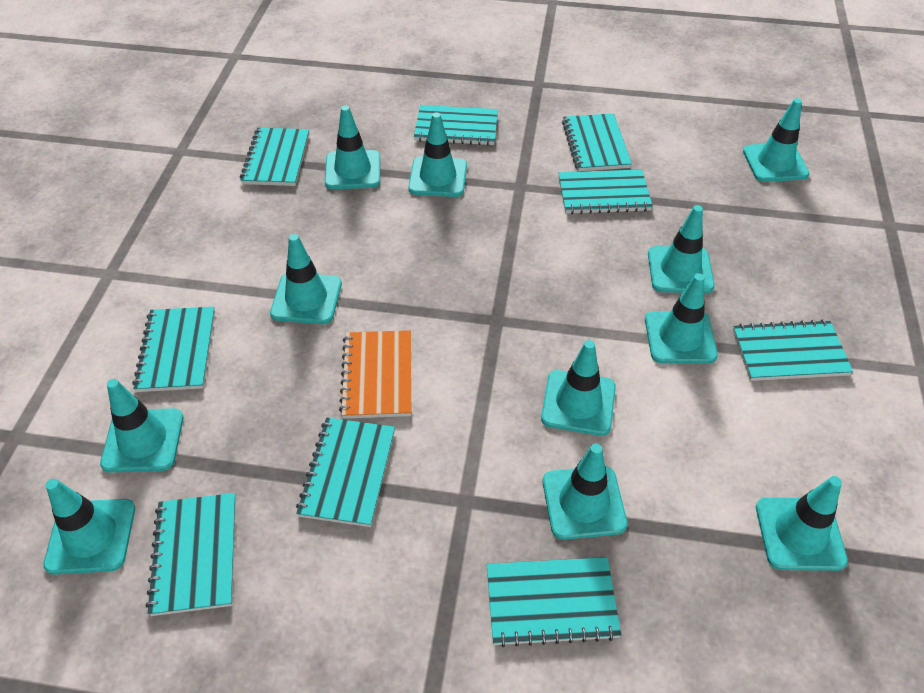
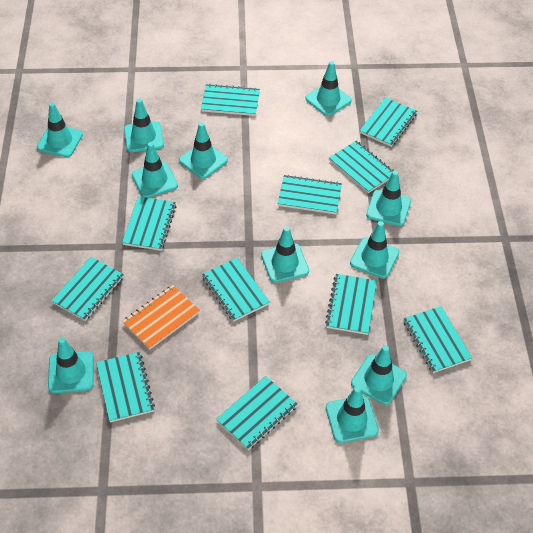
turquoise notebook: [133,307,215,392] [146,493,236,616] [240,128,309,186] [296,418,395,527] [414,105,498,145] [487,557,621,647] [558,169,653,214] [562,113,632,172] [733,319,853,381] = 9 -> [51,257,124,321] [96,352,155,422] [122,196,176,251] [201,84,260,116] [202,258,270,322] [216,376,297,450] [278,175,342,214] [325,274,377,335] [329,141,394,193] [360,97,417,147] [404,306,472,373] = 11

